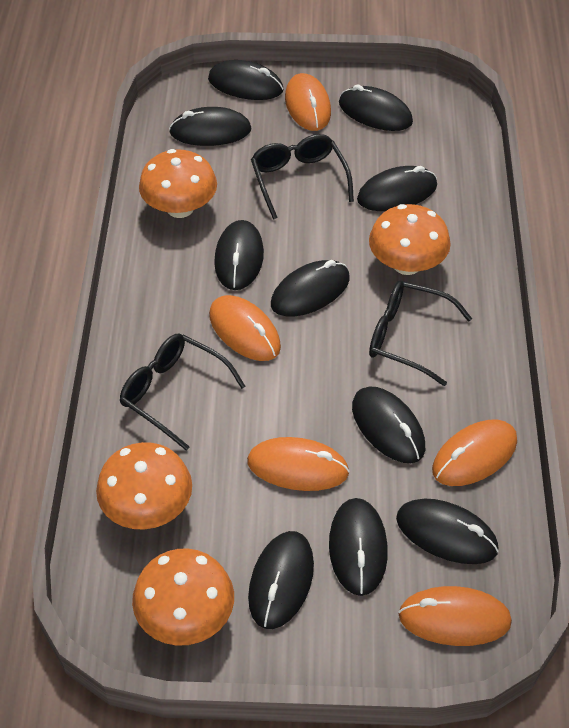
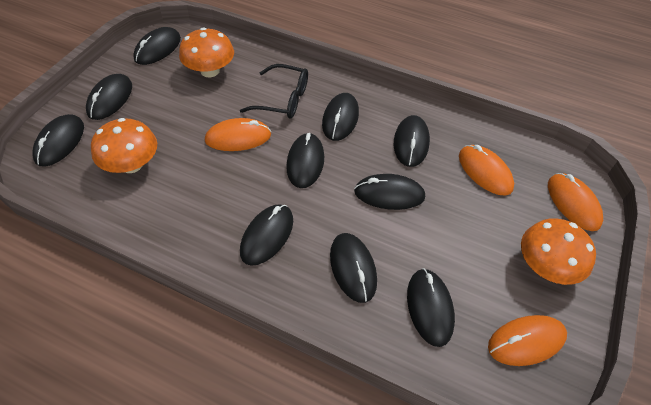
black glasses: [120,333,246,451] [251,134,354,220] [369,280,472,386] = 3 -> [240,64,308,119] = 1
orange mouse: [209,295,281,361] [247,437,350,491] [285,73,331,131] [398,586,512,646] [432,420,517,486] = 5 -> [205,118,271,151] [459,145,514,195] [488,315,567,366] [548,173,603,231] = 4
orange mushroom: [96,442,192,529] [132,549,234,646] [139,149,217,218] [369,204,451,275] = 4 -> [91,118,157,173] [179,27,234,77] [521,218,596,285] = 3

